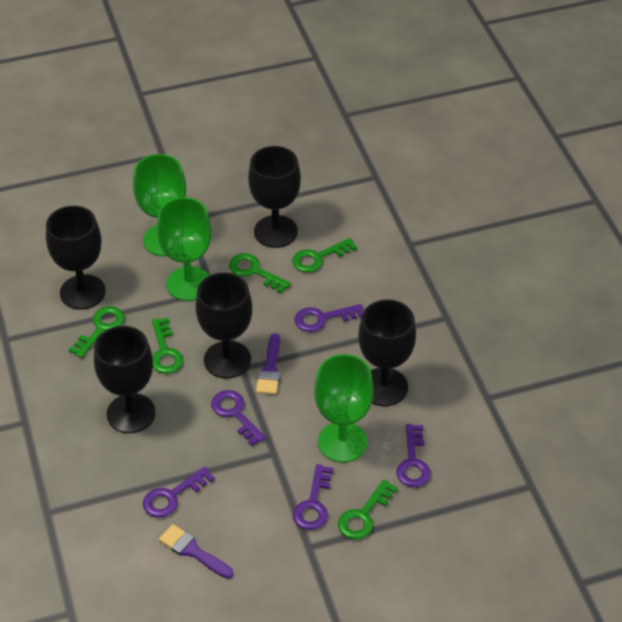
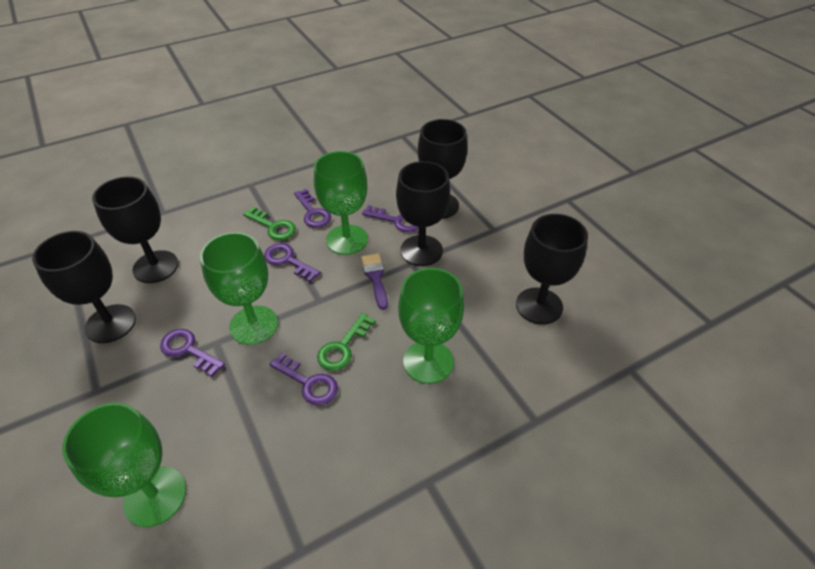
green goblet: [133,154,186,256] [157,197,211,301] [314,354,374,463] = 3 -> [62,402,186,527] [200,232,278,345] [314,151,368,255] [398,268,464,384] = 4
green key: [69,306,125,358] [152,318,183,374] [229,253,291,293] [292,238,357,272] [338,479,398,539] = 5 -> [243,207,296,240] [317,313,376,371] = 2
purple brush: [159,524,233,579] [256,333,280,395] = 2 -> [361,253,388,310] = 1

